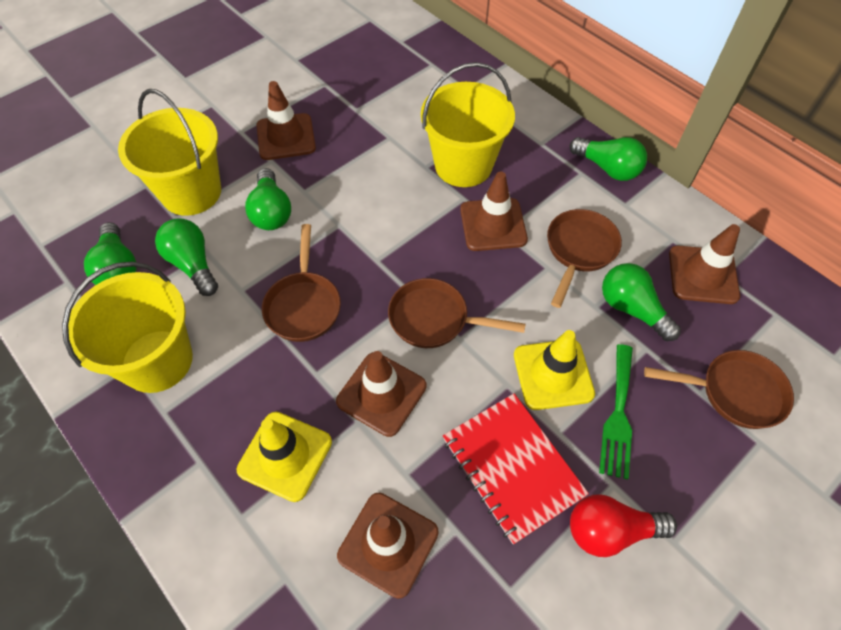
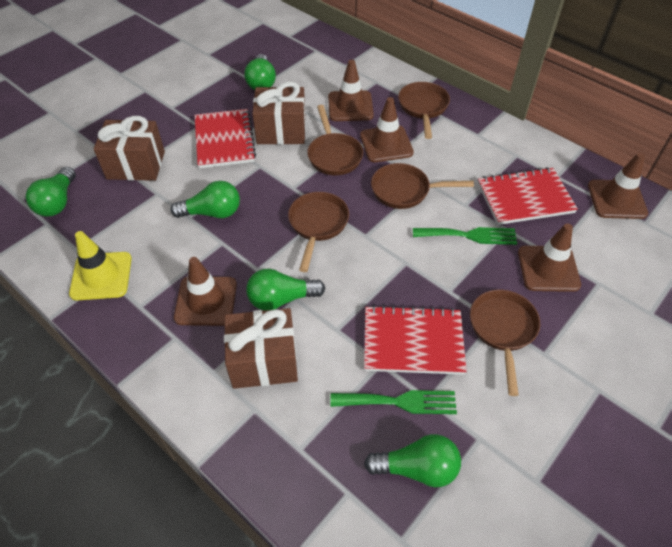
brown gift: none = 0 -> [94,116,165,181] [224,308,298,389] [252,82,306,145] = 3
brown pan: [262,224,341,342] [388,278,526,348] [547,209,622,308] [644,350,794,429] = 4 -> [288,192,349,272] [307,105,363,175] [371,163,474,209] [398,82,450,139] [470,290,540,396] = 5
green fork: [599,344,633,479] = 1 -> [330,390,457,414] [413,227,517,245] = 2
red light bulb: [570,494,677,557] = 1 -> none = 0
red notebook: [443,393,589,544] = 1 -> [195,109,256,169] [364,305,467,375] [478,167,578,225] = 3
yellow bucket: [62,262,193,393] [118,89,221,216] [421,62,515,187] = 3 -> none = 0
yellow traffic cone: [237,412,332,502] [514,330,595,410] = 2 -> [69,231,132,301] = 1

